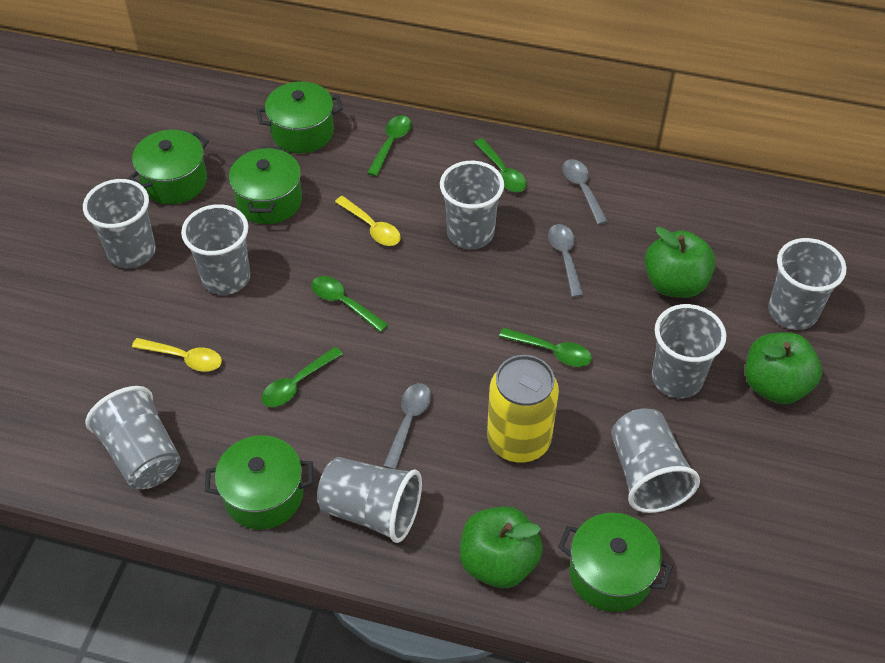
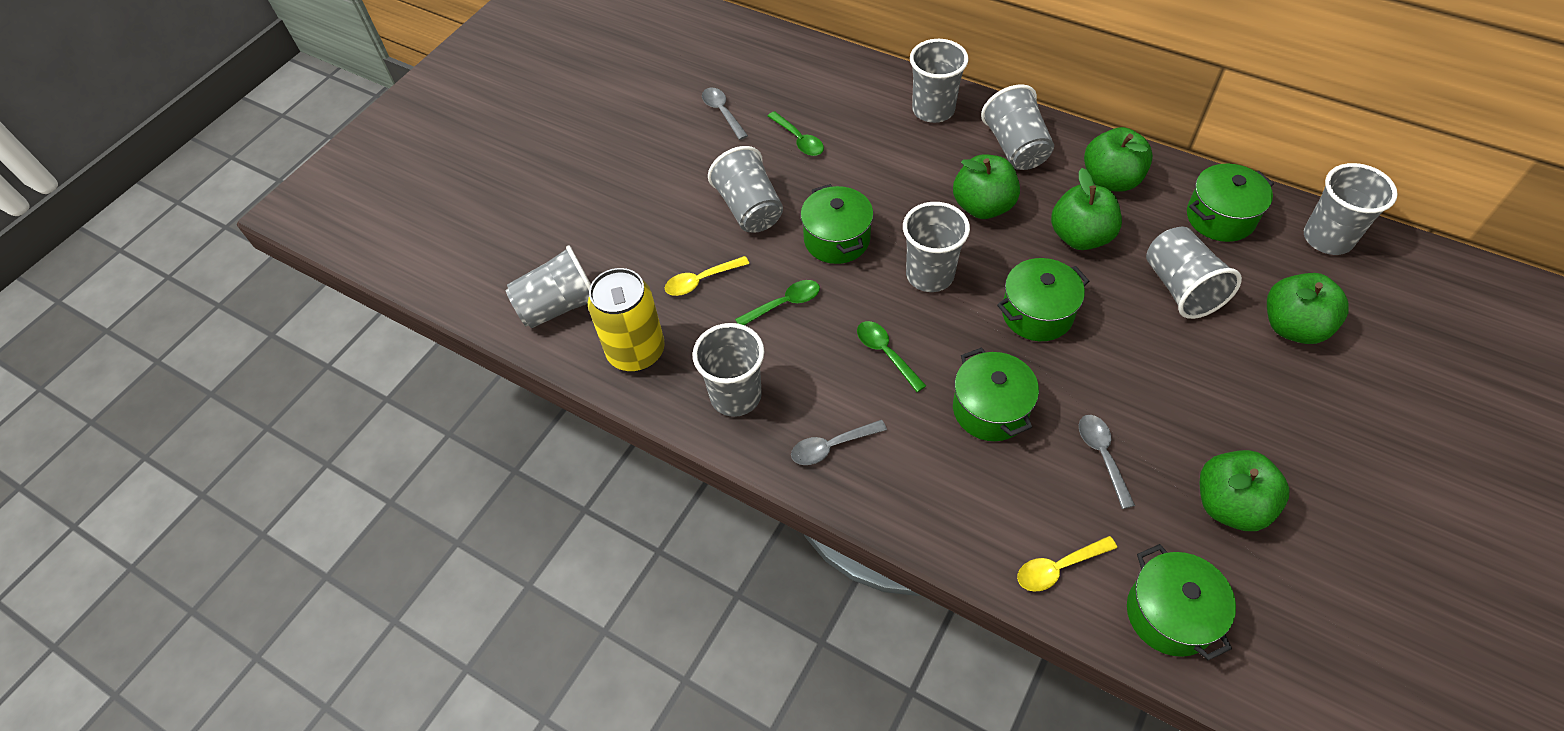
green apple: [460,506,543,588] [645,227,716,298] [745,332,822,404] = 3 -> [953,154,1020,219] [1051,168,1122,250] [1084,127,1153,192] [1199,450,1289,531] [1267,273,1349,344] = 5
green spoon: [261,347,343,407] [311,276,388,332] [367,115,411,177] [474,138,527,192] [499,328,592,367] = 5 -> [735,280,820,325] [768,111,824,156] [857,321,926,392] = 3

